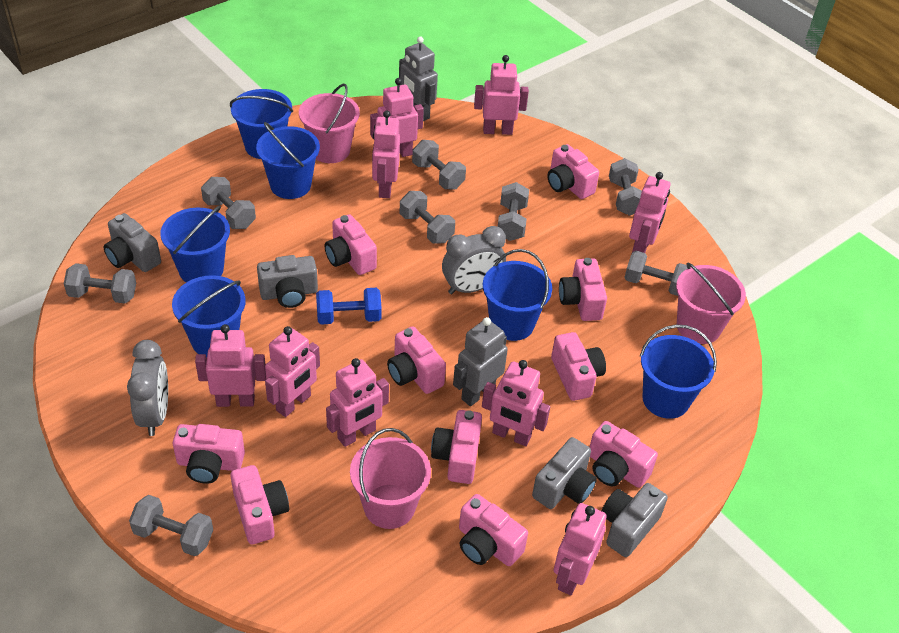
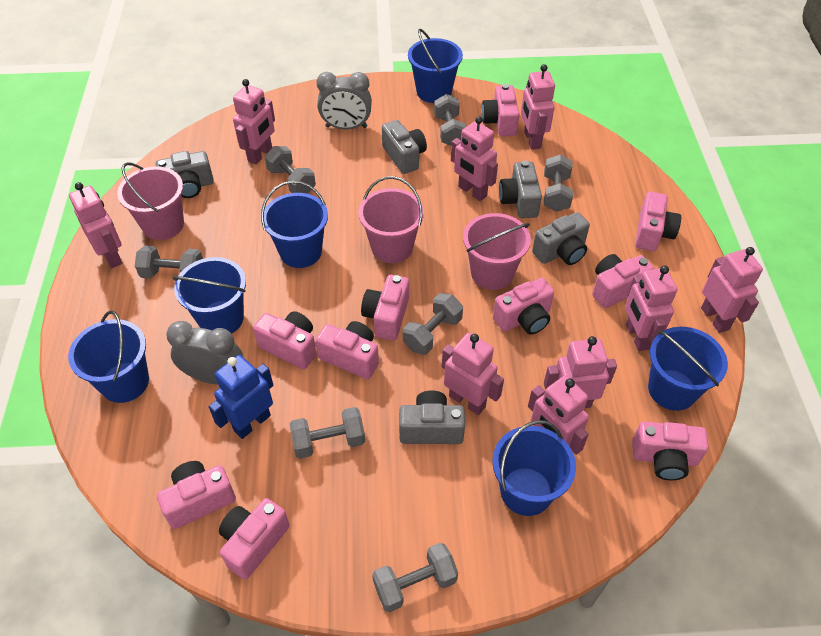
blue dumbbell: [316,288,382,325] = 1 -> none = 0
blue robot: none = 0 -> [209,355,273,439] = 1
grey camera: [103,213,161,272] [257,255,318,308] [532,437,597,509] [602,483,668,557] = 4 -> [156,151,214,198] [382,120,427,174] [399,390,465,444] [499,161,542,218] [532,212,590,265] = 5
grey dumbbell: [64,263,136,303] [129,495,213,556] [201,177,256,229] [400,191,455,243] [412,140,466,190] [498,182,529,241] [609,158,642,216] [624,251,688,296] = 8 -> [135,246,203,278] [265,146,316,194] [290,407,365,459] [372,542,458,612] [403,293,463,355] [434,94,466,146] [544,155,573,212] = 7
grey robot: [399,36,438,121] [453,317,508,406] = 2 -> none = 0

